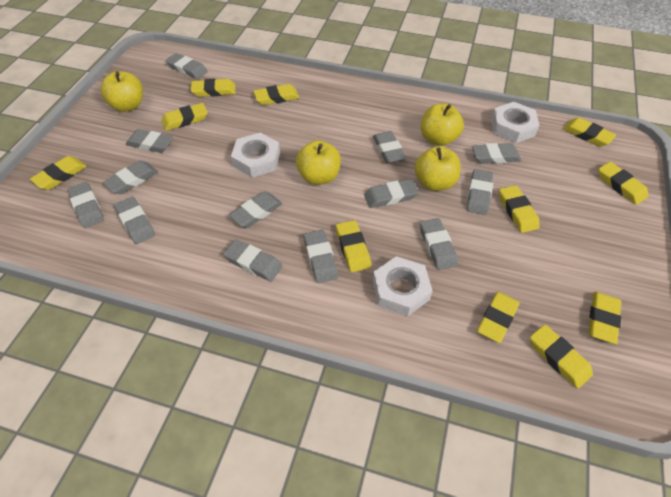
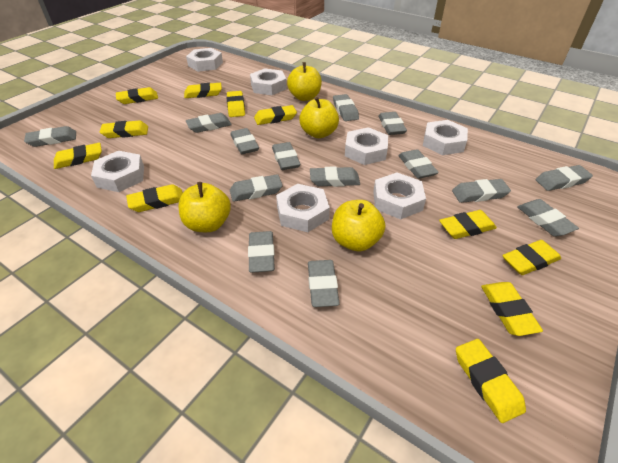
grey eraser: [68,182,104,228] [103,160,158,194] [114,197,155,244] [126,129,173,153] [166,53,208,79] [224,240,283,281] [229,191,282,228] [304,230,338,283] [364,179,419,208] [373,131,406,163] [420,218,458,270] [467,169,493,215] [472,143,521,164] = 13 -> [24,126,76,147] [186,113,232,133] [230,128,259,154] [230,174,283,202] [248,231,275,273] [272,142,301,170] [308,260,340,307] [310,167,360,187] [333,94,359,121] [379,112,407,135] [398,149,439,179] [452,179,511,203] [517,199,579,237] [536,165,593,191] = 14
white nut: [231,133,280,177] [373,256,433,316] [491,102,539,143] = 3 -> [91,151,144,192] [186,48,223,72] [250,68,287,95] [276,184,330,232] [345,127,388,165] [373,172,426,219] [423,120,468,155] = 7

